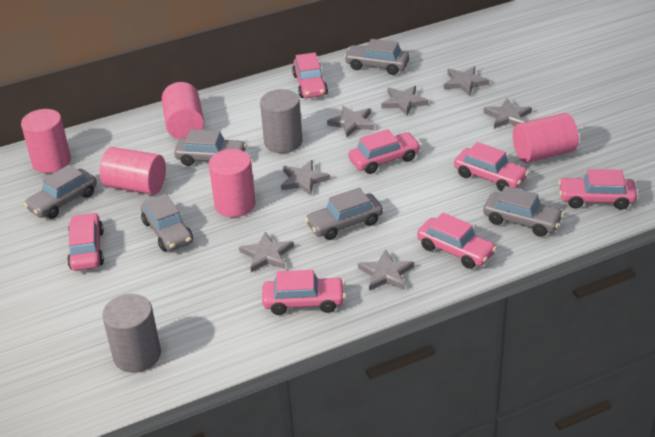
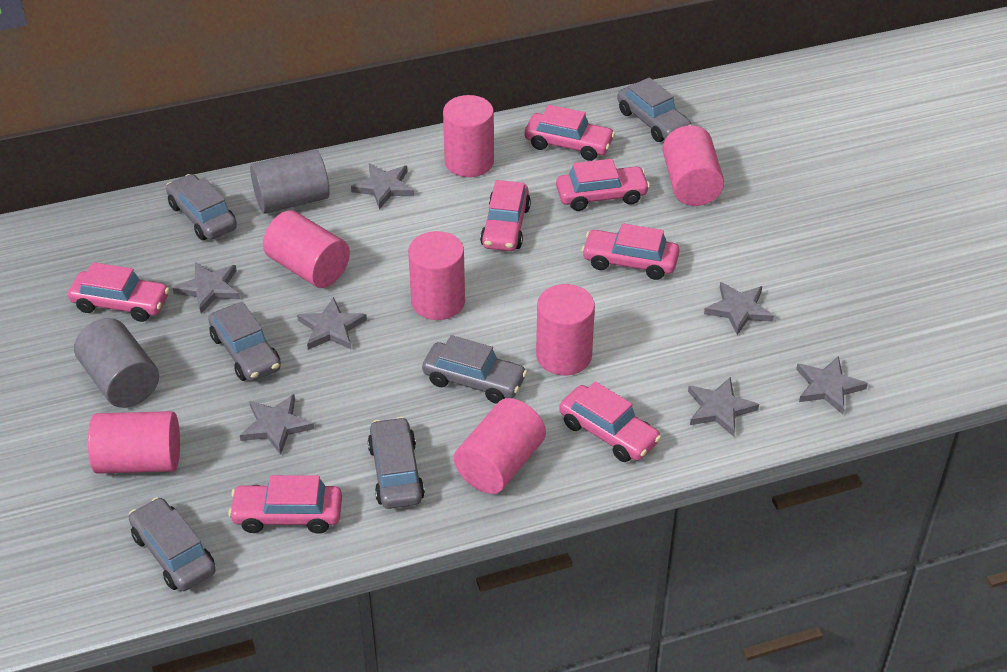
pink cylinder: [21,109,71,173] [100,147,166,195] [162,82,204,139] [209,149,256,217] [513,113,579,163] = 5 -> [88,411,180,474] [263,210,350,288] [408,231,465,320] [443,95,494,177] [454,398,546,494] [536,284,595,376] [663,125,724,206] = 7

